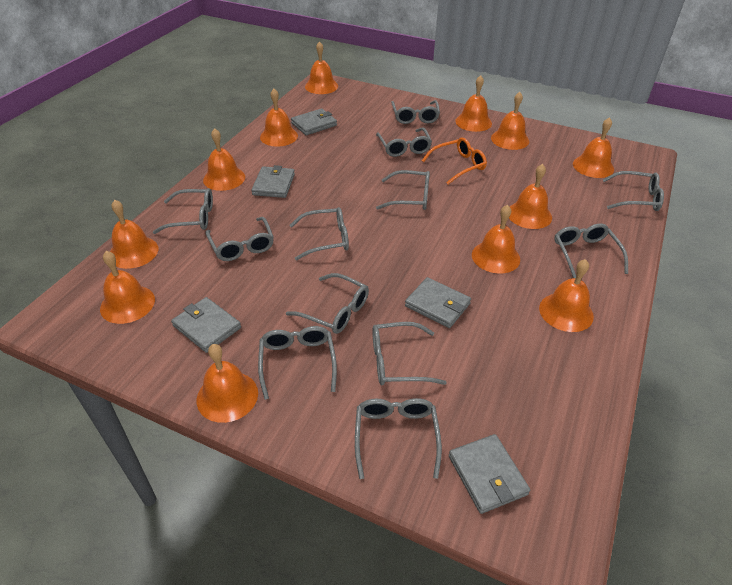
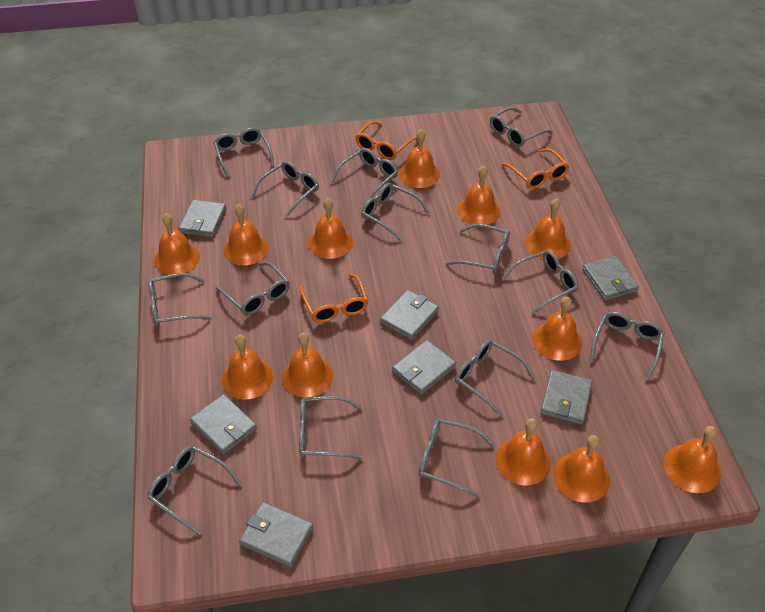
grey glasses: [153,188,213,234] [206,217,274,261] [258,326,337,400] [286,273,369,334] [289,207,349,260] [355,398,442,479] [372,322,447,385] [376,128,432,157] [376,170,430,210] [391,100,440,124] [554,224,628,278] [602,171,664,211] = 12 -> [147,446,242,535] [148,273,212,327] [214,127,274,178] [215,262,290,315] [251,161,319,217] [299,396,363,460] [331,148,398,202] [361,183,430,241] [419,419,495,498] [446,224,510,273] [455,340,535,416] [490,107,553,147] [502,250,578,314] [590,312,664,381] = 14
grey wallet: [171,297,241,353] [251,165,295,198] [291,108,337,135] [405,277,471,328] [449,434,530,514] = 5 -> [178,199,226,237] [190,394,257,455] [239,502,313,567] [380,290,439,340] [392,340,456,395] [540,370,592,425] [582,256,639,301] = 7
orange glasses: [422,137,487,184] = 1 -> [300,273,368,323] [355,121,417,160] [501,148,569,189] = 3

